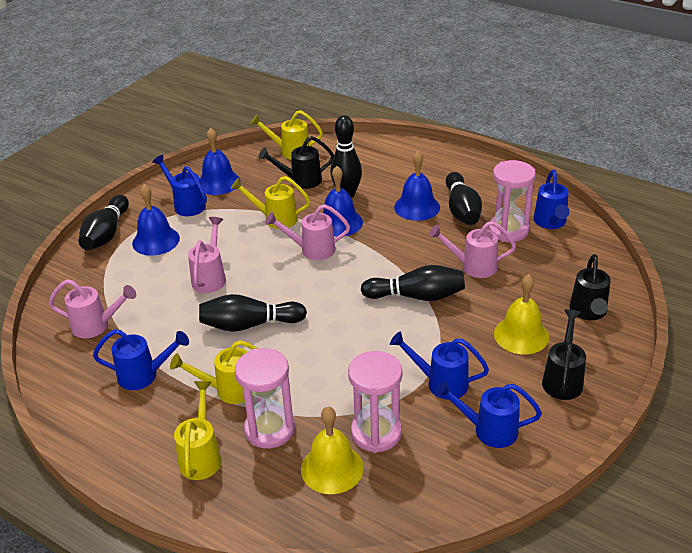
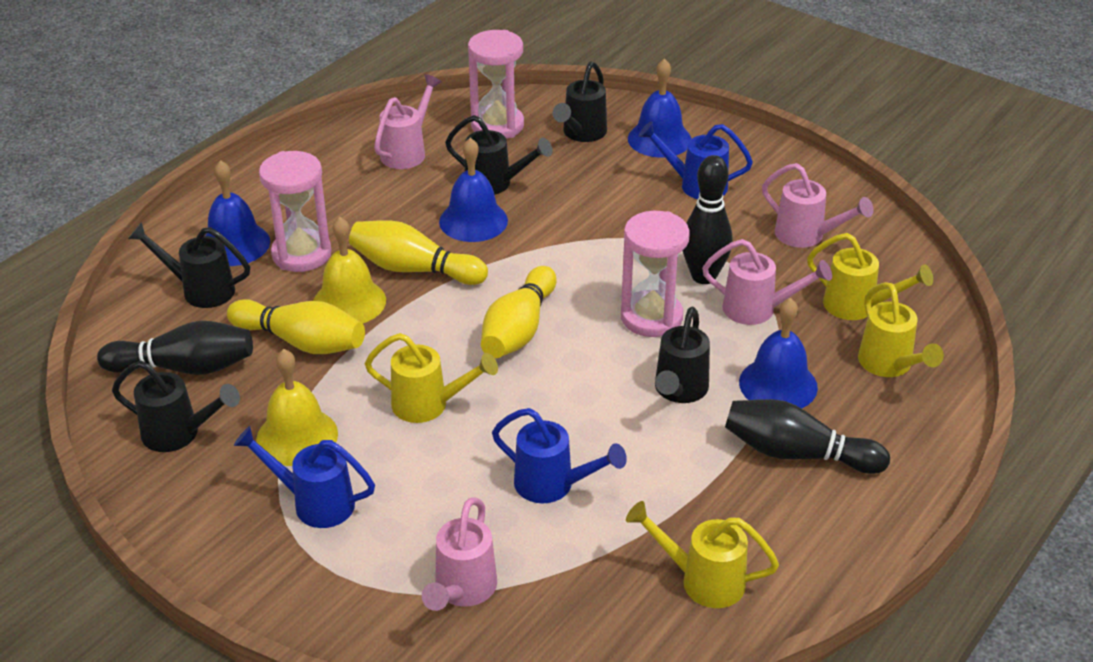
black bowling pin: [78,195,129,250] [199,294,307,332] [330,115,362,198] [361,265,465,301] [446,172,482,225] = 5 -> [97,321,253,375] [683,155,732,284] [725,399,890,474] = 3
black watering can: [259,136,334,189] [542,309,586,400] [569,254,611,320] = 3 -> [112,361,240,452] [128,222,250,308] [445,115,553,195] [553,61,607,142] [655,307,710,403] = 5
blue watering can: [93,329,189,390] [152,155,207,216] [390,331,489,400] [435,380,542,448] [533,170,570,229] = 5 -> [234,426,375,528] [492,408,627,503] [638,121,753,199] = 3
yellow bowling pin: none = 0 -> [227,299,365,354] [349,220,488,285] [481,266,557,358] = 3

